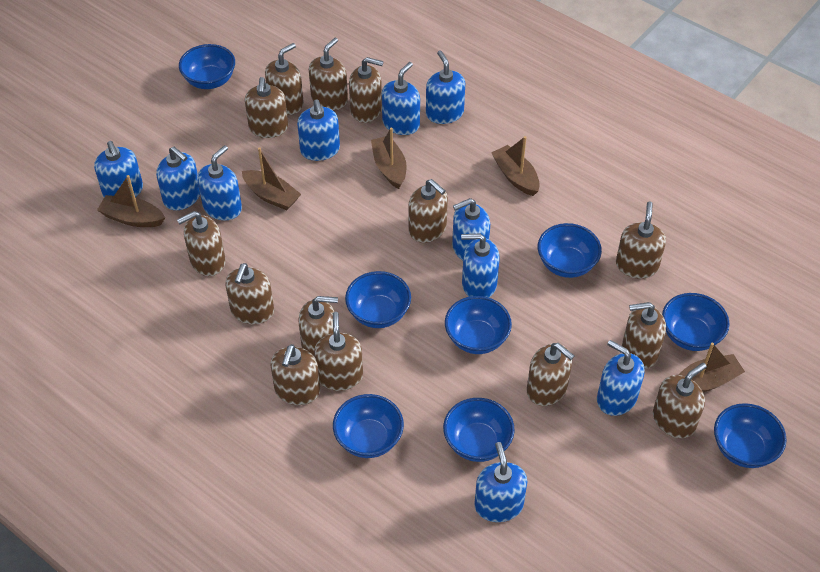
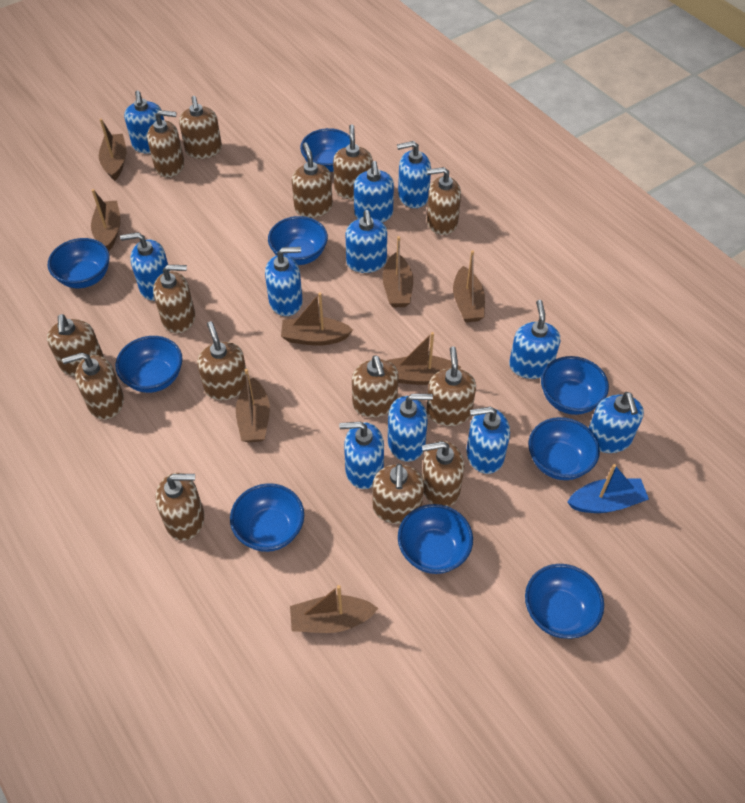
blue boat: none = 0 -> [568,464,649,513] = 1
blue bowl: [179,44,235,89] [333,394,404,458] [345,271,411,328] [443,398,515,462] [445,296,512,354] [538,223,602,278] [662,293,730,351] [714,403,787,468] = 8 -> [48,238,110,288] [115,336,182,393] [230,483,304,552] [268,216,328,265] [300,128,350,172] [398,504,473,574] [525,564,604,639] [528,417,600,480] [541,356,609,415] = 9
blue soap dispenser: [94,141,143,197] [156,147,200,210] [197,145,242,220] [297,99,340,161] [382,62,420,135] [426,50,465,124] [452,198,490,260] [461,234,500,298] [474,442,527,522] [597,340,645,416] = 10 -> [120,232,170,301] [124,91,164,154] [265,247,303,316] [339,422,384,489] [345,210,387,273] [354,161,394,222] [388,394,433,462] [397,141,431,208] [466,407,510,474] [509,300,560,379] [589,392,644,453] = 11
brown boat: [97,175,165,227] [242,147,301,210] [371,128,407,189] [491,136,540,196] [679,343,745,392] = 5 -> [91,189,121,251] [99,119,126,181] [236,369,270,442] [281,293,353,346] [290,585,378,633] [382,236,413,308] [387,332,461,385] [453,250,485,322] = 8

